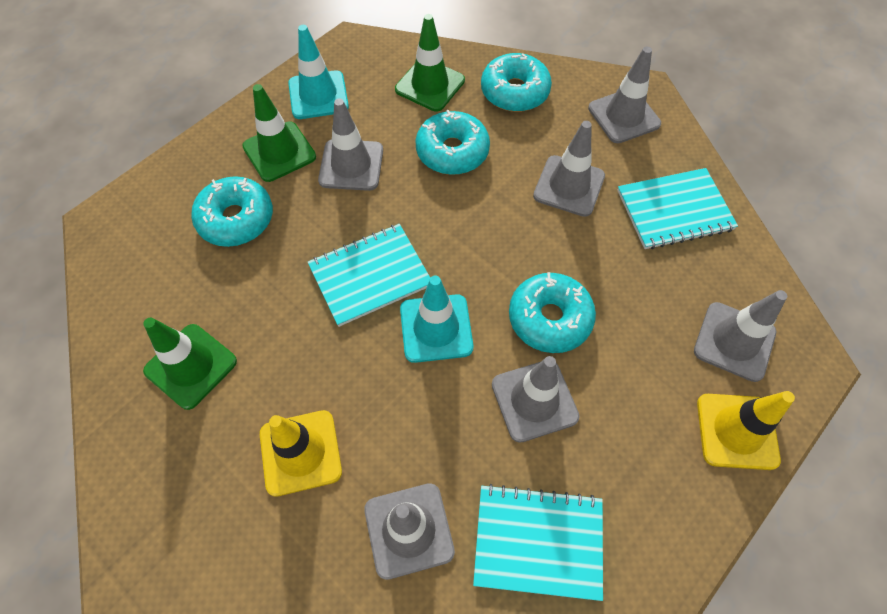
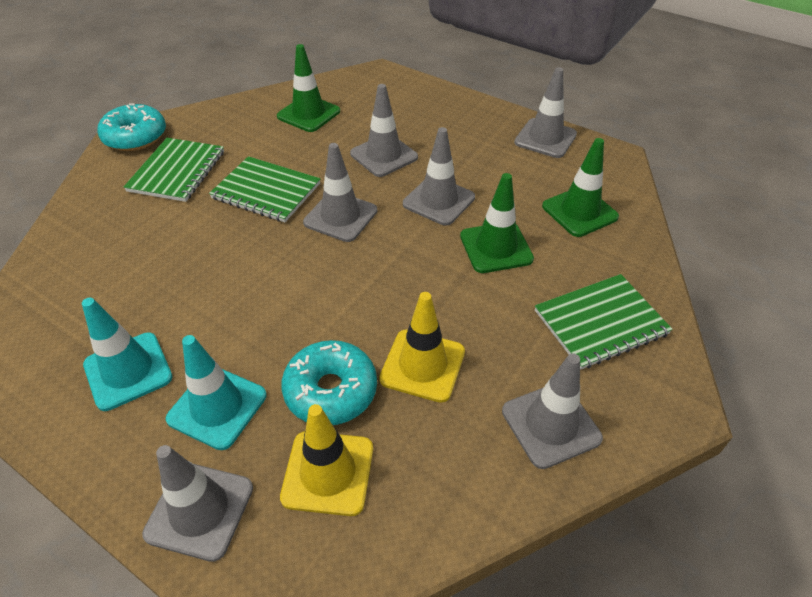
green notebook: none = 0 -> [124,138,224,202] [209,156,321,222] [535,274,673,370] = 3
turquoise donut: [191,176,273,247] [416,110,490,175] [481,53,552,112] [509,272,596,353] = 4 -> [97,103,166,151] [281,340,377,425] = 2
turquoise notebook: [308,224,430,327] [473,484,603,601] [617,168,738,249] = 3 -> none = 0

